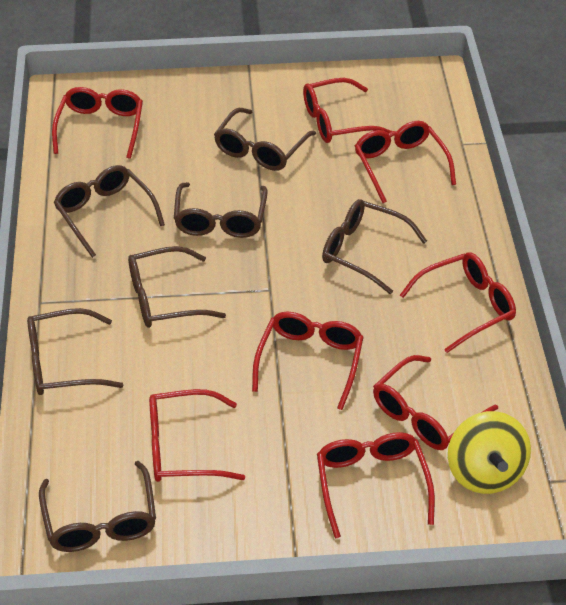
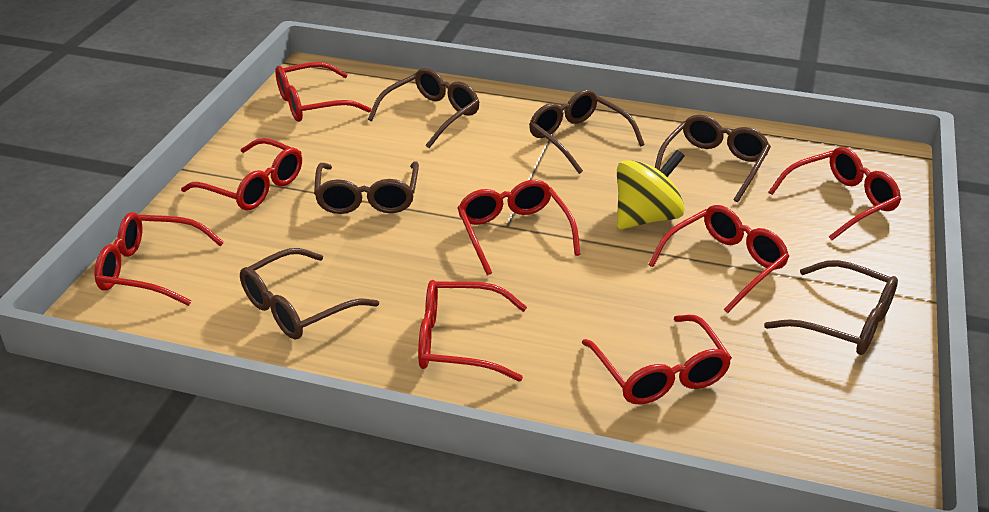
brown glasses: [27,308,123,395] [39,461,156,552] [53,165,165,258] [128,246,226,328] [174,182,268,238] [214,108,316,171] [322,199,427,294] = 7 -> [240,248,379,340] [314,161,419,214] [368,68,479,148] [529,90,645,174] [655,115,771,202] [764,260,898,355] = 6

